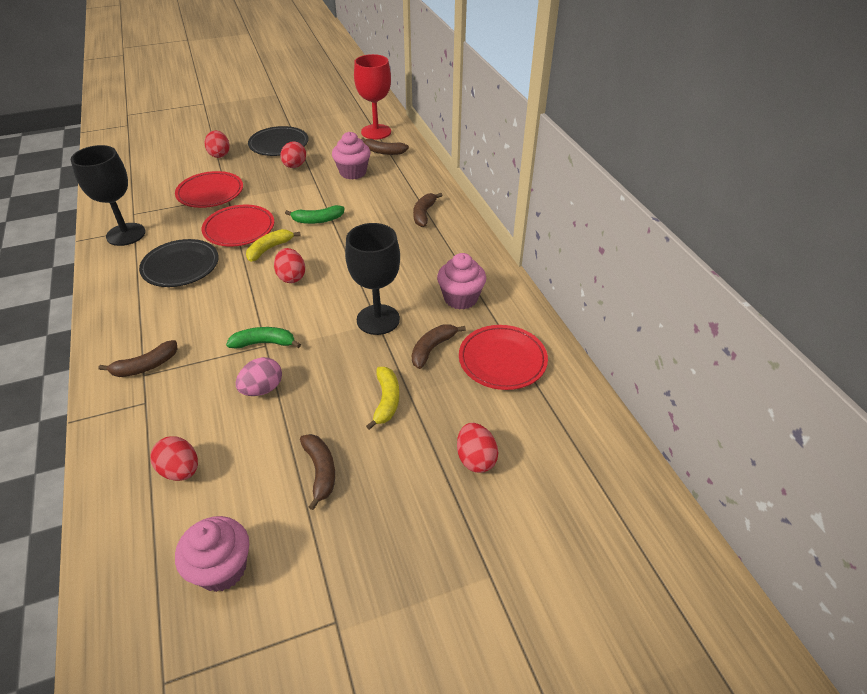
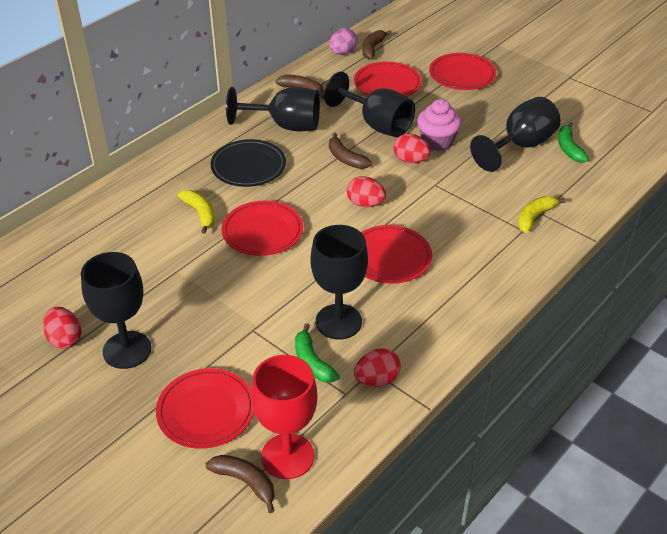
black goblet: [71,145,146,246] [345,223,400,335] = 2 -> [81,252,151,369] [226,87,320,131] [310,225,368,340] [324,71,415,137] [470,97,561,172] = 5
black plate: [139,239,219,287] [248,126,309,156] = 2 -> [210,139,286,187] = 1
brown banana: [98,340,177,377] [300,434,335,510] [361,137,409,155] [412,324,466,369] [413,193,442,227] = 5 -> [205,455,275,513] [276,75,324,99] [329,133,372,169] [362,30,392,60] = 4
pink cupcake: [175,516,249,592] [332,132,371,180] [437,253,486,310] = 3 -> [417,99,462,151] = 1
red egg: [150,436,198,481] [205,131,230,158] [274,248,305,283] [280,141,306,168] [457,423,498,473] = 5 -> [43,307,82,349] [347,176,386,207] [354,348,401,387] [393,134,430,163] = 4
red plate: [175,171,243,208] [201,205,274,247] [459,325,548,390] = 3 -> [156,368,254,449] [222,201,303,256] [354,61,422,97] [361,225,432,284] [429,53,497,90] = 5

